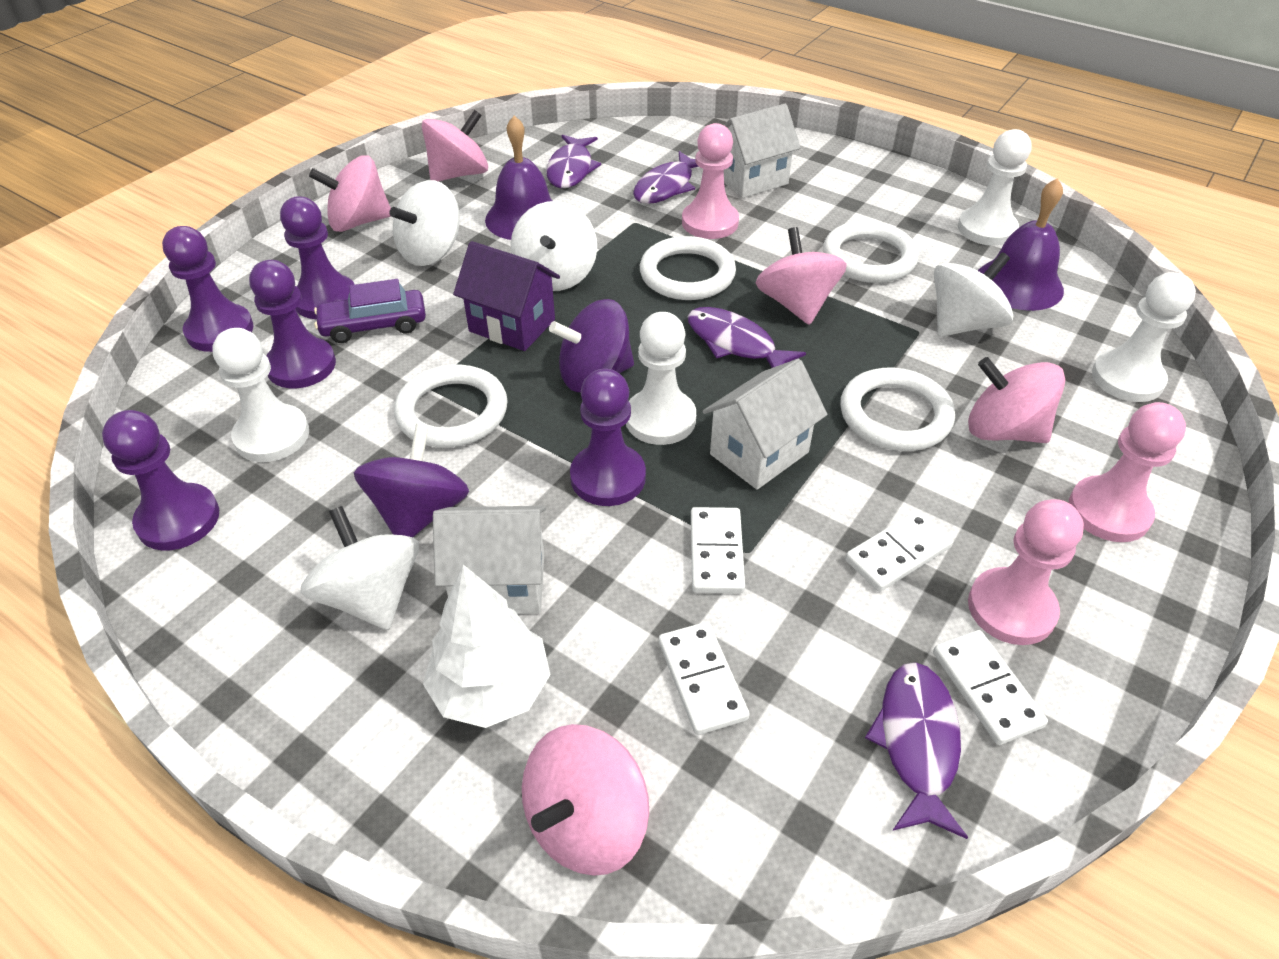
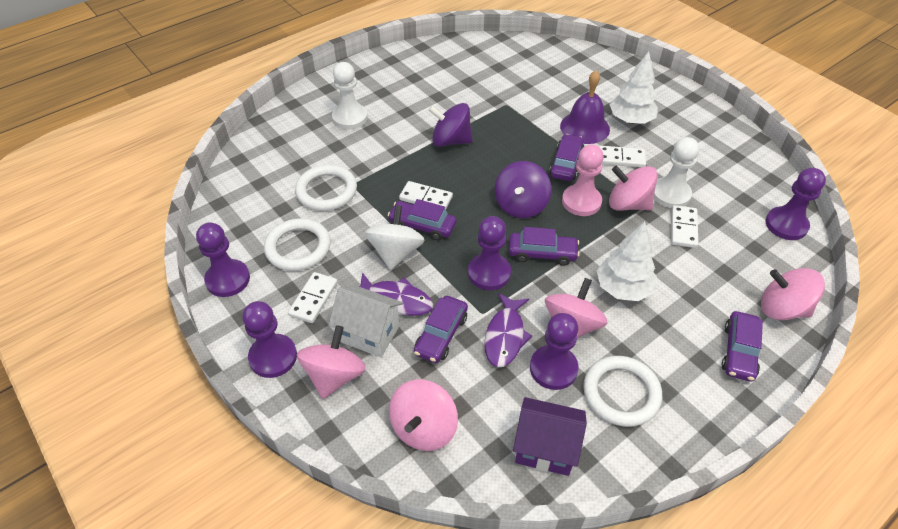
pink pawn: [682,123,739,239] [968,499,1084,645] [1069,402,1186,542] = 3 -> [562,145,604,216] = 1
purple bell: [485,116,552,240] [978,178,1064,311] = 2 -> [560,70,610,144] = 1
purple car: [314,279,426,343] = 1 -> [388,199,457,241] [414,296,468,363] [509,227,580,266] [549,134,584,181] [721,311,763,382] = 5
purple fish: [546,134,601,188] [633,151,699,204] [687,307,806,368] [865,662,968,839] = 4 -> [359,272,433,316] [484,293,532,367] = 2
white house: [433,506,546,614] [703,359,827,490] [724,104,801,198] = 3 -> [328,285,403,357] = 1
white pawn: [212,328,309,462] [626,312,696,445] [958,129,1032,246] [1092,272,1196,402] = 4 -> [332,62,368,129] [654,137,699,208] = 2
white ring: [394,364,508,447] [640,236,736,300] [823,221,919,283] [840,368,955,451] = 4 -> [264,218,331,271] [295,165,357,211] [583,356,662,427] = 3
white spinning top: [300,506,419,630] [389,180,460,266] [511,201,597,291] [934,252,1014,337] = 4 -> [364,205,425,270] = 1
white tree: [423,564,551,728] = 1 -> [597,221,657,301] [610,51,658,124] = 2

